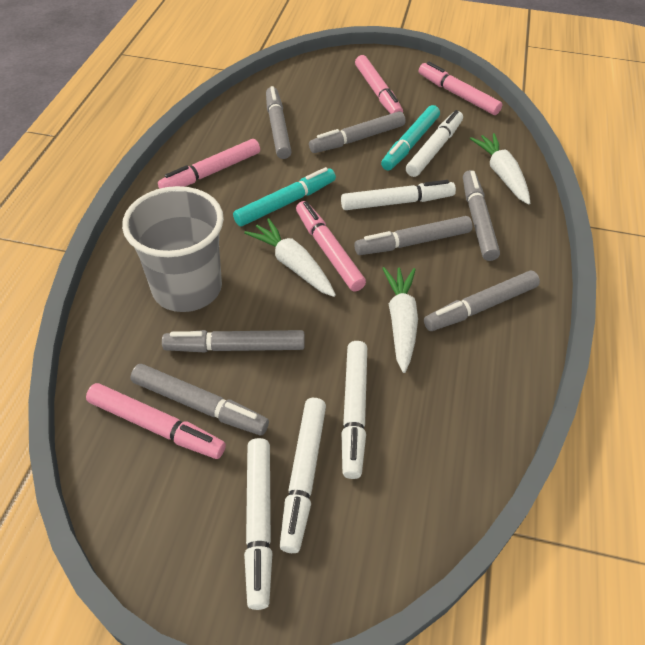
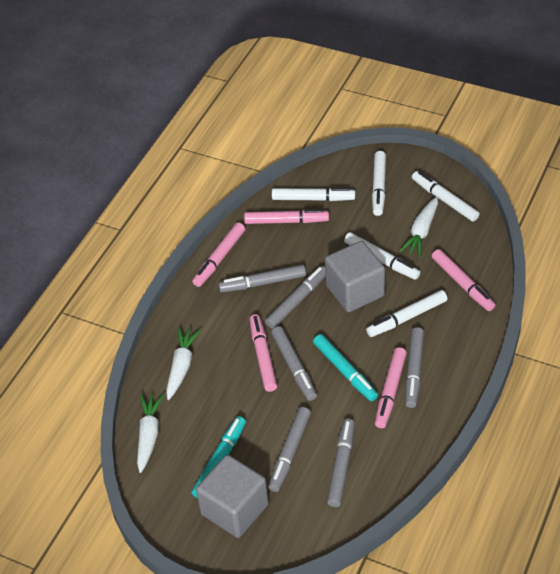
grey cube: none = 0 -> [196,455,268,538] [325,241,385,312] = 2
grey cup: [122,186,224,312] = 1 -> none = 0
grey marker: [130,364,269,435] [162,330,305,353] [266,86,292,159] [309,111,405,153] [355,216,473,255] [424,271,540,331] [463,170,500,261] = 7 -> [218,264,306,293] [265,266,326,329] [268,407,311,492] [271,326,317,401] [327,419,355,507] [405,327,424,408] = 6

